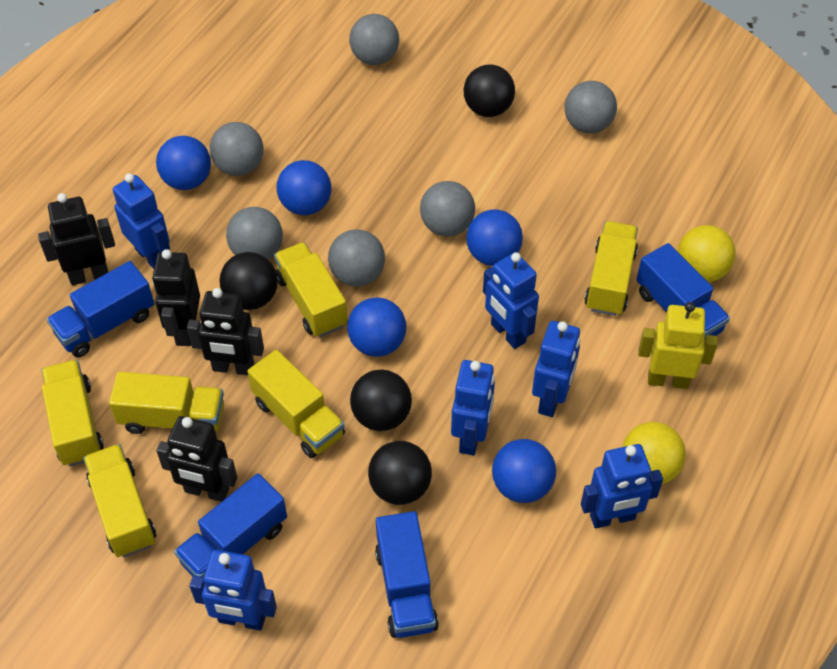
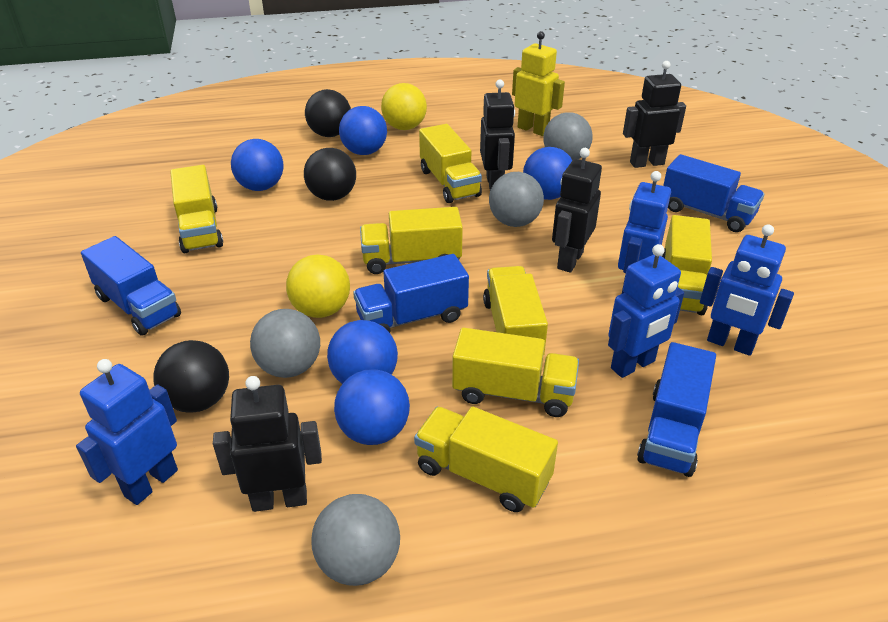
black ball: [219,252,278,310] [350,370,412,431] [368,441,432,505] [464,64,515,117] = 4 -> [153,340,229,413] [304,148,356,201] [305,89,351,137] = 3
blue robot: [113,173,170,269] [190,550,277,631] [451,360,495,455] [483,252,539,349] [532,321,580,417] [581,444,663,528] = 6 -> [76,359,178,505] [608,244,684,378] [618,171,671,294] [700,224,794,356] = 4
grey ball: [210,122,264,176] [226,207,283,260] [328,229,385,287] [349,14,399,65] [420,181,475,237] [564,81,617,133] = 6 -> [250,309,320,378] [311,494,400,586] [489,172,544,227] [543,112,593,160] = 4
yellow truck: [41,360,104,466] [83,444,156,557] [109,372,224,434] [247,350,345,458] [274,242,348,337] [584,221,638,316] = 6 -> [170,165,223,253] [360,207,463,274] [414,407,558,512] [419,124,482,203] [452,327,579,417] [483,266,548,356] [662,215,712,315] = 7

